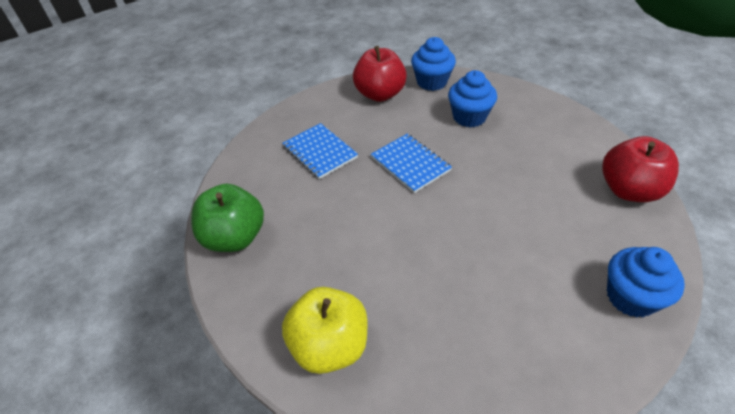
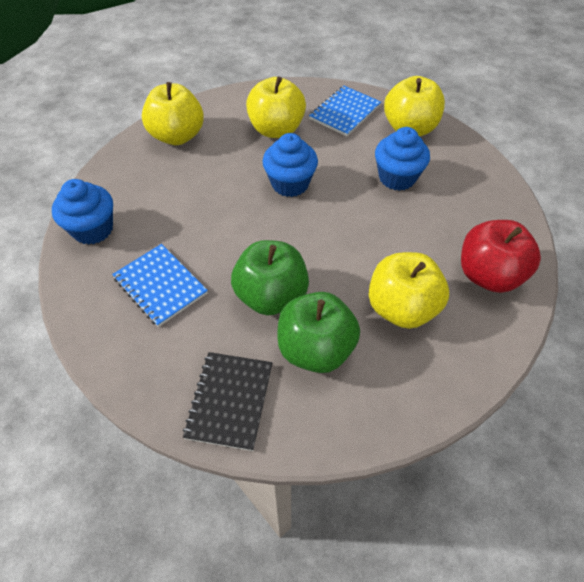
black notebook: none = 0 -> [183,352,272,451] = 1
green apple: [191,184,264,252] = 1 -> [231,240,309,315] [277,292,360,373] = 2
red apple: [353,46,407,102] [602,136,679,202] = 2 -> [461,220,541,293] = 1
yellow apple: [282,287,367,374] = 1 -> [142,82,204,145] [246,76,306,138] [369,252,449,329] [384,76,445,136] = 4

